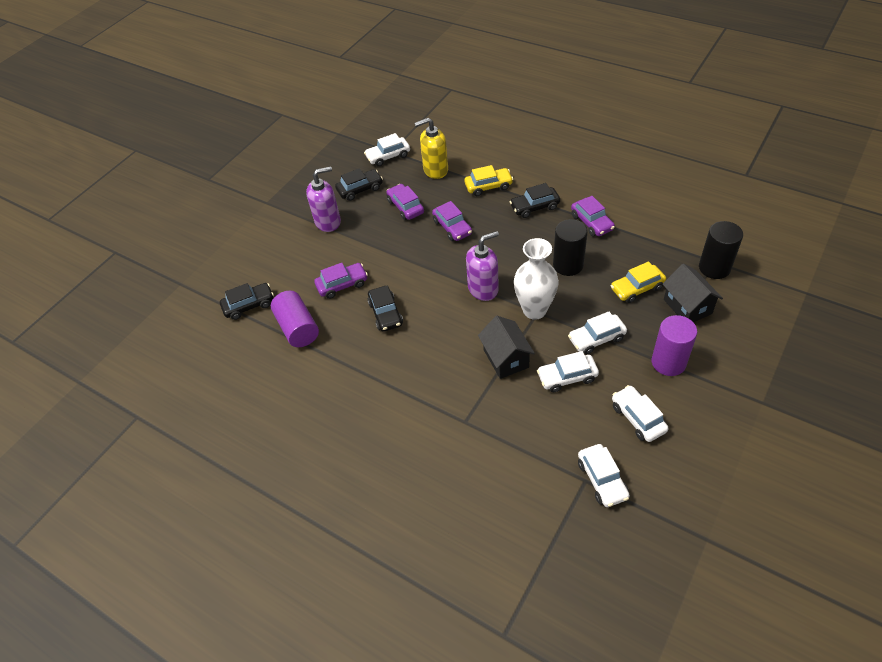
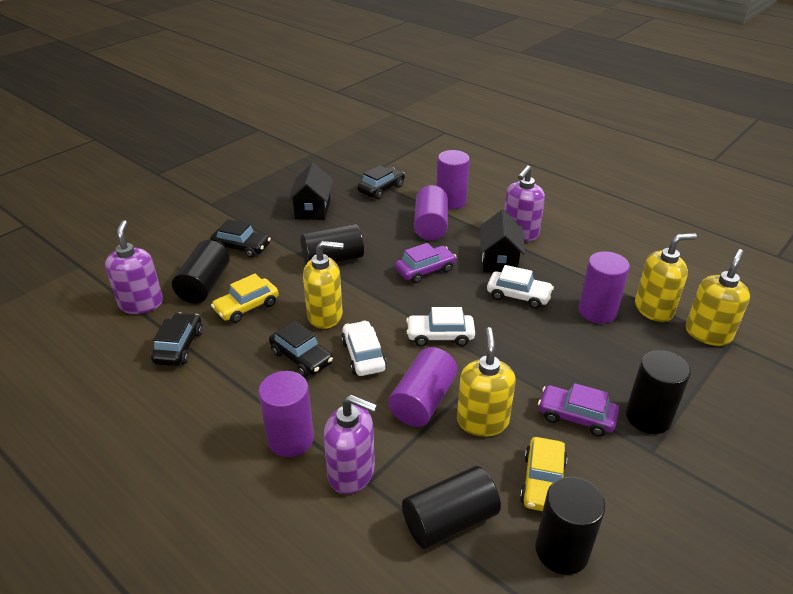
black cylinder: [553,219,588,276] [699,221,743,279] = 2 -> [172,240,230,304] [300,223,364,264] [402,466,501,550] [535,477,606,575] [626,350,691,434] = 5
purple car: [314,263,368,299] [386,184,424,220] [432,201,472,241] [571,196,615,237] = 4 -> [395,243,457,283] [538,383,619,437] = 2
purple cylinder: [271,291,319,347] [652,315,697,376] = 2 -> [258,371,314,457] [388,347,458,427] [414,185,448,240] [436,150,470,209] [578,251,630,324] = 5
purple soap dispenser: [306,166,341,232] [466,231,499,301] = 2 -> [105,220,163,314] [324,395,377,494] [504,165,545,242] = 3
white car: [364,133,410,167] [537,351,599,392] [568,312,627,354] [578,444,630,507] [612,385,669,442] = 5 -> [341,320,387,376] [406,307,475,346] [487,265,554,309] = 3
white vase: [514,238,559,320] = 1 -> none = 0
yellow soap dispenser: [414,118,448,179] = 1 -> [303,241,344,329] [457,327,516,437] [635,233,697,322] [686,249,750,346] = 4

